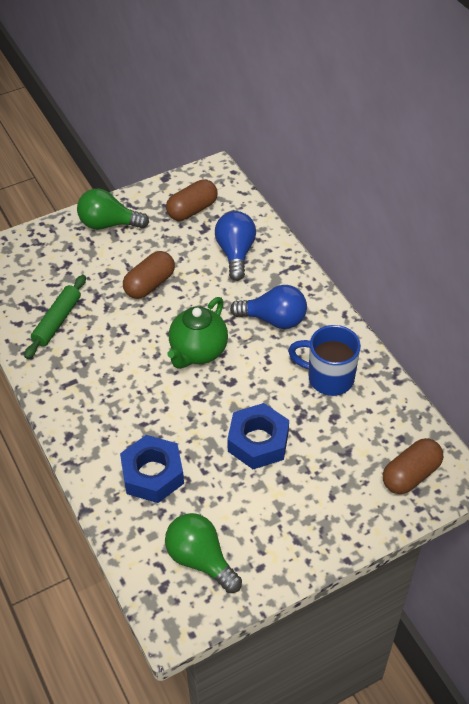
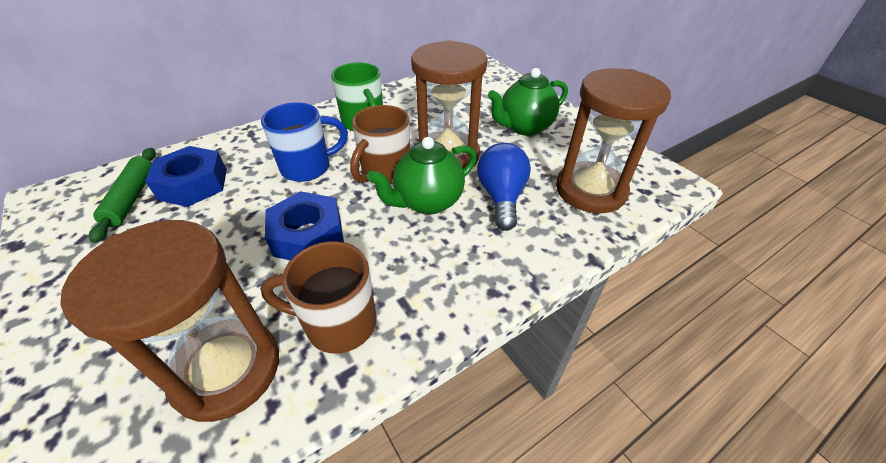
blue light bulb: [215,211,256,281] [230,285,307,329] = 2 -> [477,143,531,231] = 1
brown capsule: [123,251,175,299] [166,179,218,221] [383,438,443,494] = 3 -> none = 0
brown hourglass: none = 0 -> [60,220,279,422] [411,40,487,169] [556,68,671,213] = 3
brown mug: none = 0 -> [261,241,377,354] [350,105,410,184] = 2
green light bulb: [77,188,149,229] [165,513,242,593] = 2 -> none = 0
green mug: none = 0 -> [331,63,383,131] = 1
green teapot: [167,297,228,369] = 1 -> [367,137,477,214] [488,68,568,136] = 2

